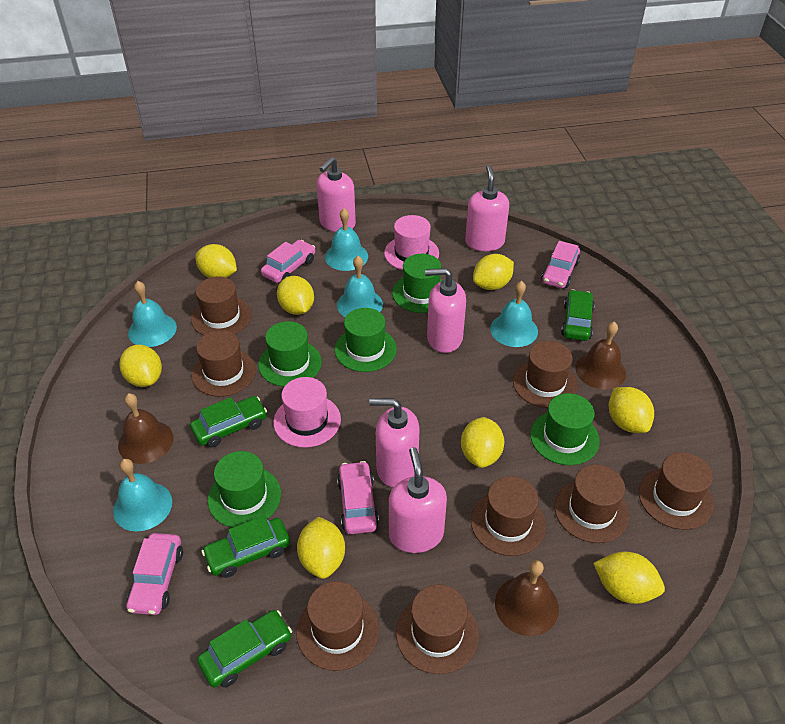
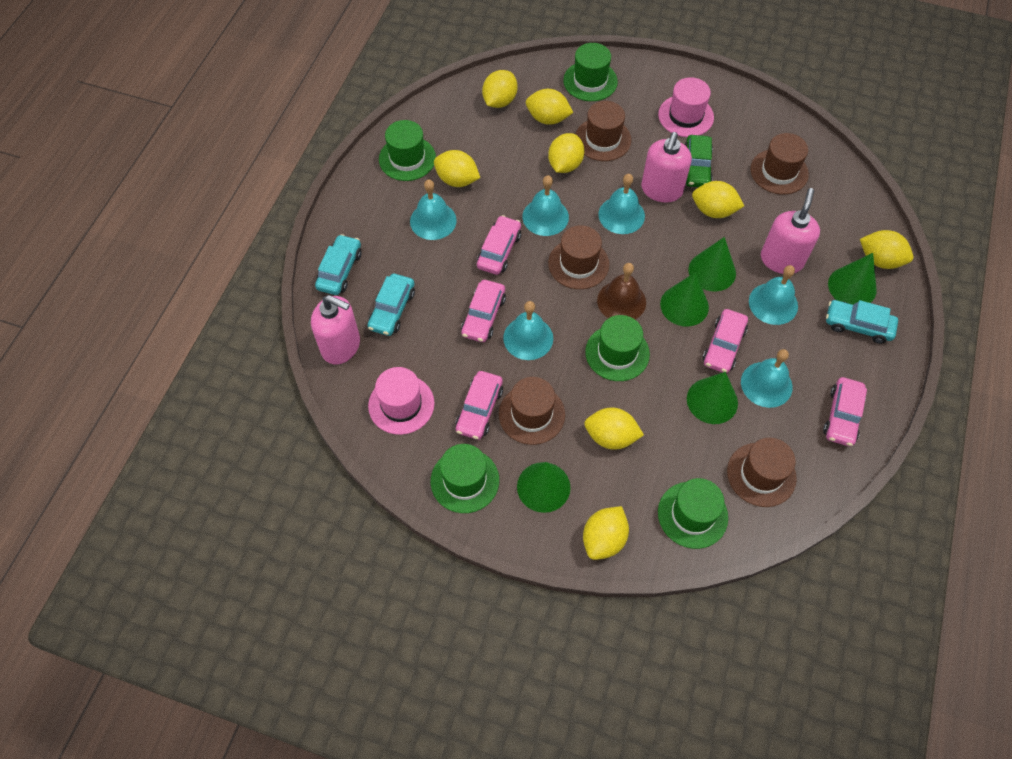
brown bell: [118,393,173,464] [495,560,559,636] [575,322,626,389] = 3 -> [597,263,646,319] = 1
brown hat: [191,277,251,336] [191,330,256,397] [296,581,379,671] [396,584,479,674] [471,476,546,556] [513,341,578,408] [554,465,630,543] [639,452,714,530] = 8 -> [499,377,565,445] [548,225,609,289] [576,101,631,161] [727,438,797,507] [750,133,809,194] = 5
green car: [190,396,267,447] [197,610,292,688] [201,516,290,578] [561,289,595,341] = 4 -> [685,135,713,187] = 1
green cone: none = 0 -> [517,462,571,513] [660,272,709,326] [687,372,738,424] [688,237,736,291] [828,253,876,305] = 5
pink car: [126,533,183,615] [261,240,315,283] [337,461,379,534] [541,241,580,288] = 4 -> [456,371,503,440] [461,280,506,342] [477,215,521,275] [703,309,748,373] [823,377,867,447] = 5
pink soap dispenser: [317,157,356,232] [369,398,420,487] [389,447,447,553] [425,268,466,353] [465,165,509,251] = 5 -> [311,295,360,364] [641,132,692,203] [761,188,820,274] = 3
turquoise bell: [113,459,172,532] [128,281,177,347] [325,208,368,271] [337,256,383,317] [490,281,538,347] = 5 -> [410,179,457,240] [503,301,553,360] [522,175,569,236] [598,174,645,234] [741,349,793,408] [749,265,798,325] = 6
turquoise car: none = 0 -> [315,234,361,295] [368,274,415,336] [826,300,898,344] = 3

